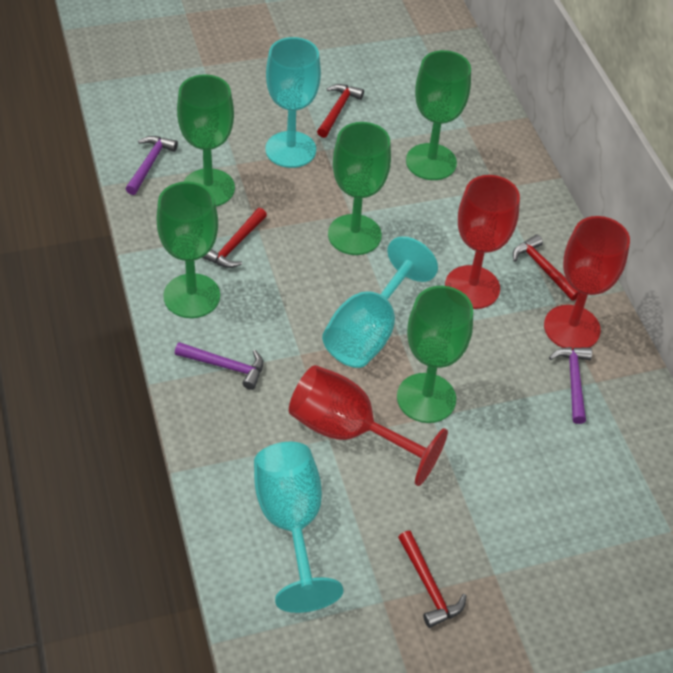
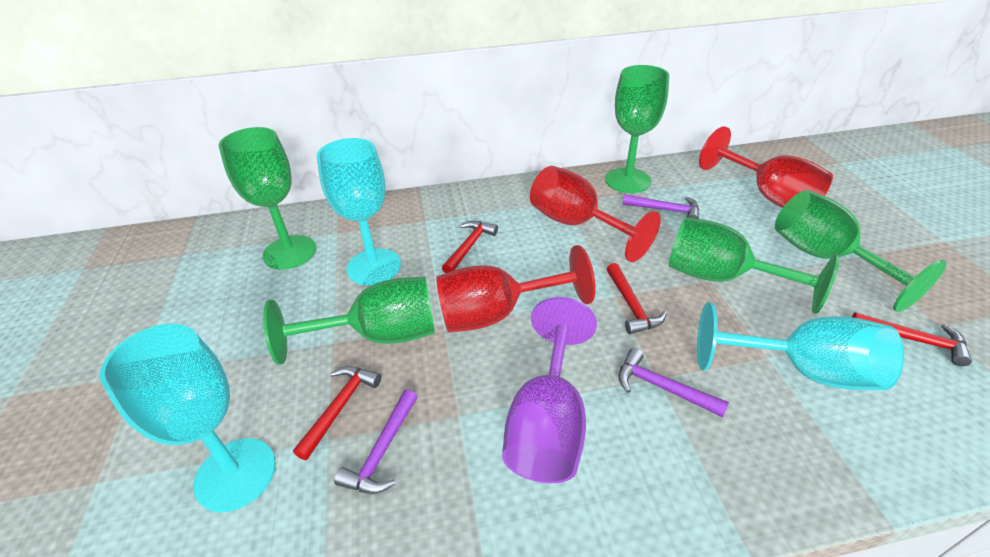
purple goblet: none = 0 -> [502,297,597,483] = 1

